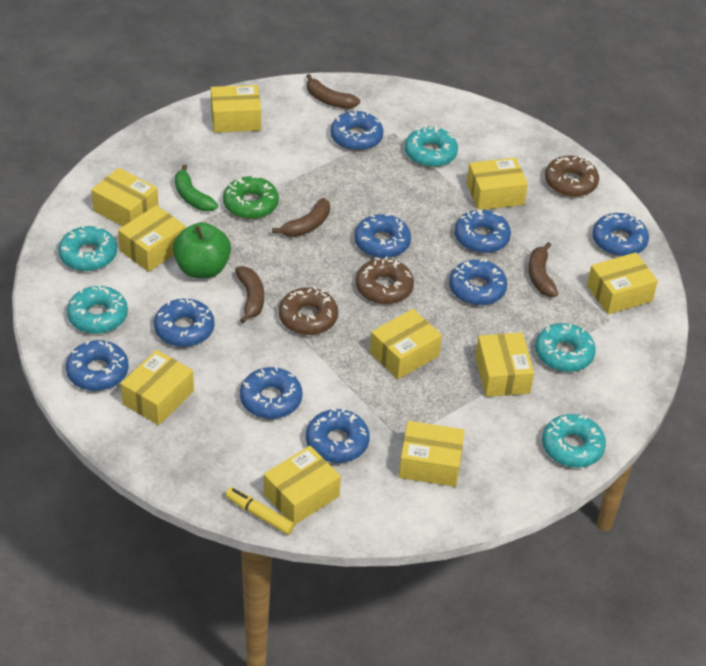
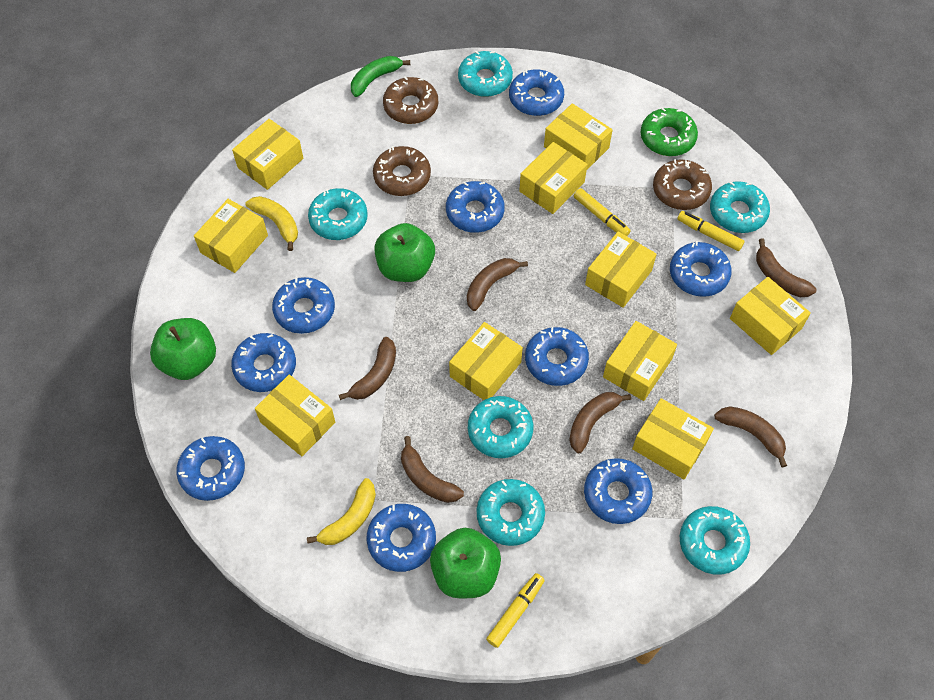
brown banana: [235,266,264,324] [272,198,330,237] [306,74,360,109] [529,242,558,297] = 4 -> [339,337,396,400] [401,436,464,503] [467,258,528,311] [569,392,631,453] [714,406,787,467] [756,238,817,297] = 6
green apple: [173,222,231,278] = 1 -> [150,318,216,380] [374,223,435,282] [430,528,501,598] = 3
turquoise donut: [59,225,117,271] [67,286,128,334] [405,125,458,167] [535,323,596,372] [542,414,606,468] = 5 -> [308,188,368,240] [458,51,513,97] [468,396,533,458] [477,479,545,546] [680,506,750,575] [710,181,770,233] = 6
yellow banana: none = 0 -> [246,196,298,251] [307,478,376,545] = 2
yellow marker: [225,487,295,535] = 1 -> [486,573,545,648] [574,188,631,236] [677,211,745,251] = 3

